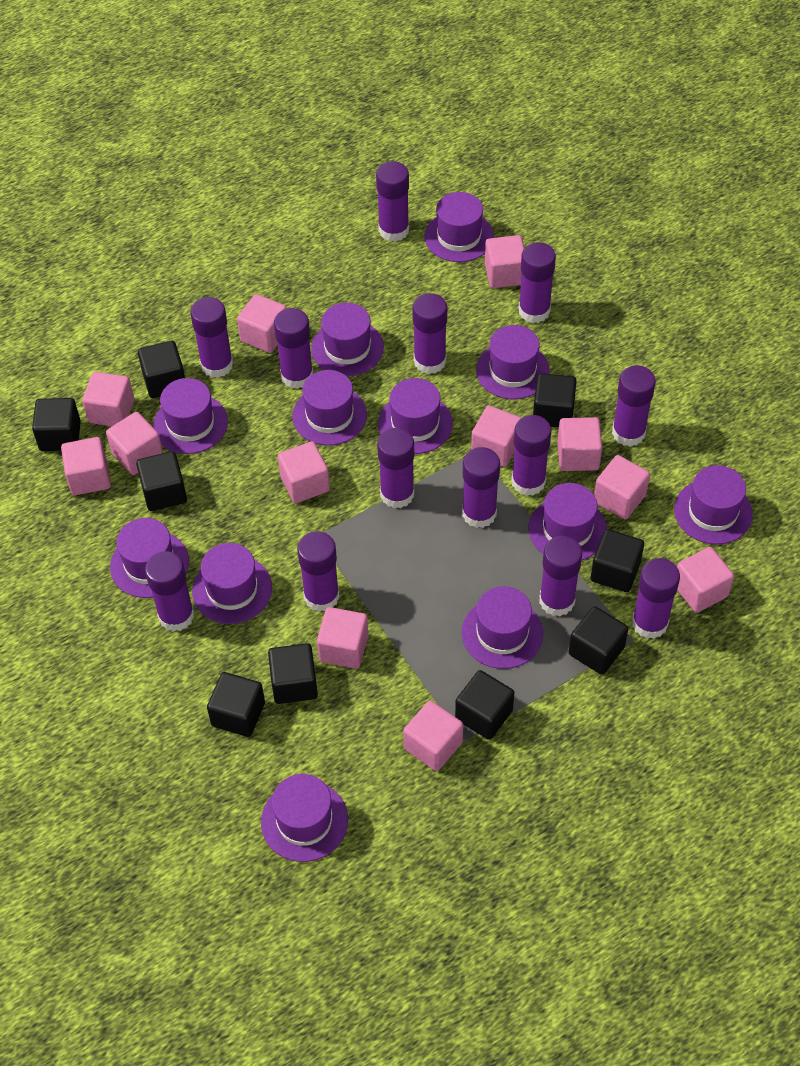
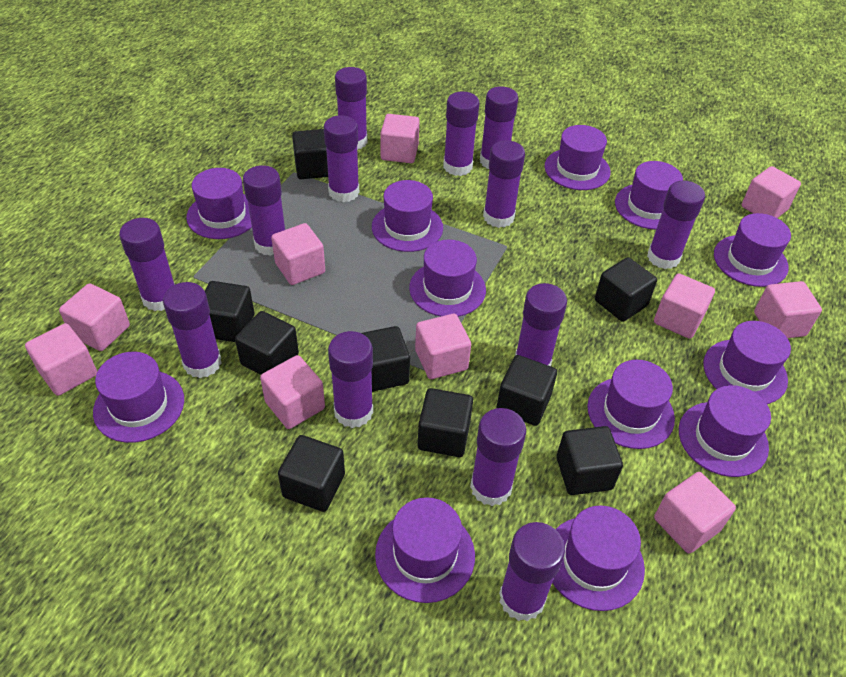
pink cube: [61,437,111,495] [82,372,134,426] [106,412,163,475] [237,294,287,353] [278,441,330,503] [317,607,368,669] [403,701,463,771] [471,406,521,467] [485,235,525,288] [557,417,602,471] [594,455,650,519] [677,547,734,613] = 12 -> [25,323,97,396] [59,283,130,351] [260,355,325,429] [271,223,325,285] [380,114,419,163] [415,314,471,379] [654,273,715,339] [654,472,736,554] [742,166,801,218] [754,281,822,338] = 10

